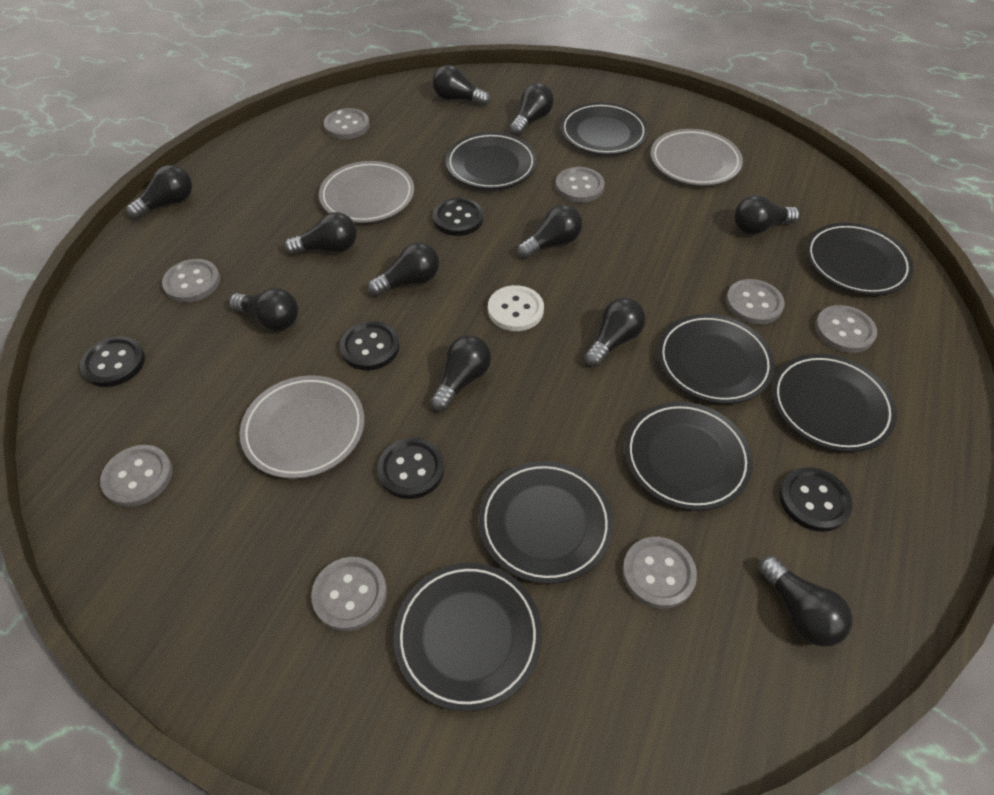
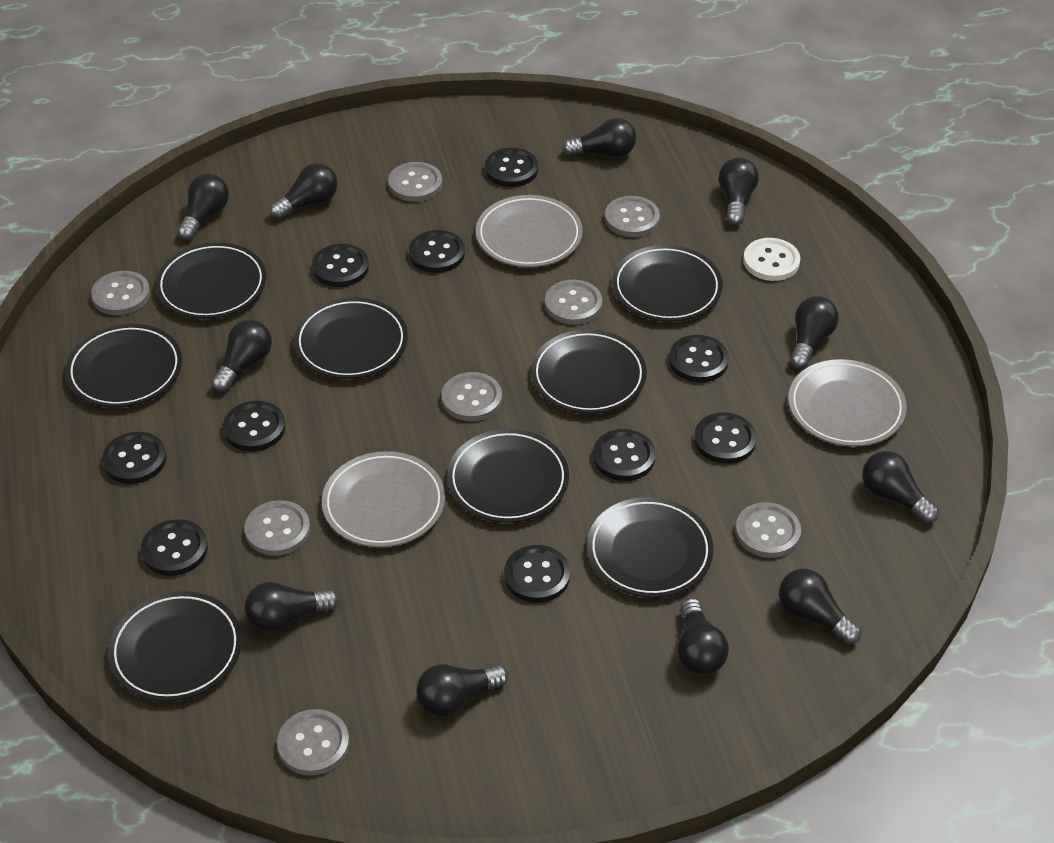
black button: [80,336,145,387] [340,321,399,370] [377,438,444,499] [433,198,484,236] [779,467,852,532] = 5 -> [102,432,166,484] [141,519,208,576] [223,401,286,451] [312,244,369,287] [409,230,465,273] [485,148,538,187] [504,545,570,603] [593,429,656,481] [669,335,729,382] [694,412,757,464] = 10

